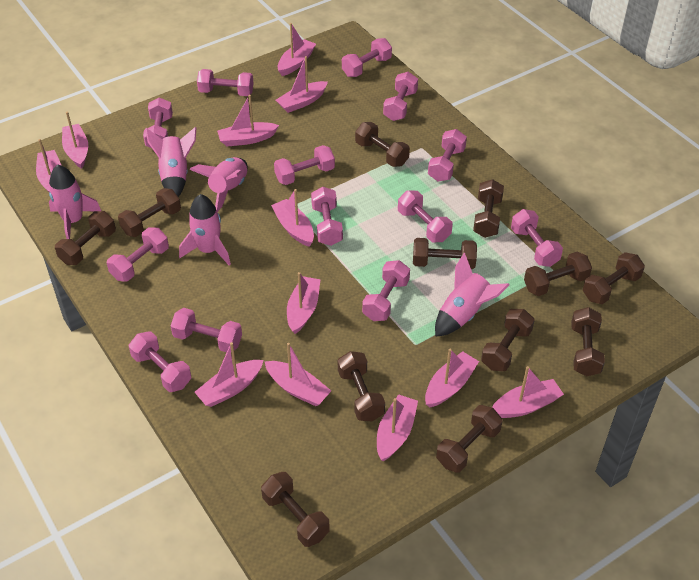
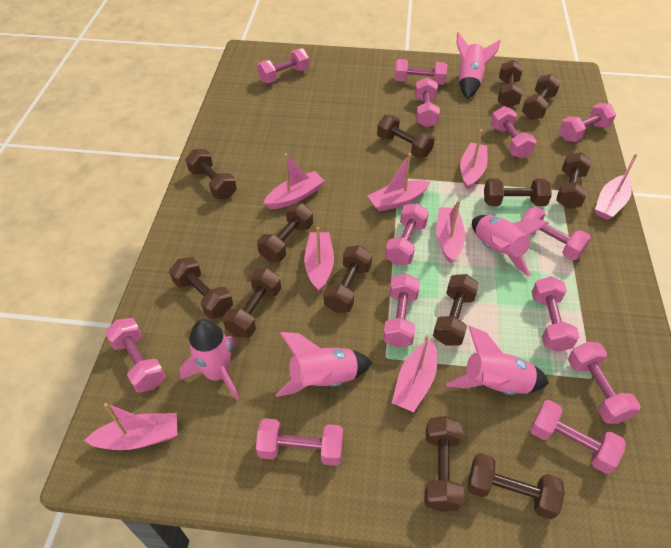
brown dumbbell: [55,211,116,265] [118,188,181,237] [261,472,330,547] [338,351,385,421] [355,122,410,167] [413,238,477,269] [436,405,502,473] [473,179,504,238] [481,309,535,371] [524,252,592,296] [571,307,605,376] [583,252,645,304] = 12 -> [169,257,233,319] [186,149,237,199] [223,268,281,338] [257,203,313,262] [323,245,372,313] [377,115,435,158] [425,416,464,512] [433,274,479,346] [467,453,565,519] [484,178,552,206] [498,60,523,107] [522,74,561,120] [556,152,591,209] = 13
pink boat: [36,139,61,192] [62,112,88,169] [195,342,264,407] [217,95,279,146] [264,343,331,406] [271,189,314,247] [276,56,328,113] [278,23,316,76] [287,272,321,334] [377,394,418,461] [425,349,479,408] [492,366,564,418] = 12 -> [84,403,177,450] [264,154,325,209] [304,227,334,291] [367,153,431,212] [392,335,437,412] [436,200,465,264] [460,129,487,190] [595,154,637,220] = 8

